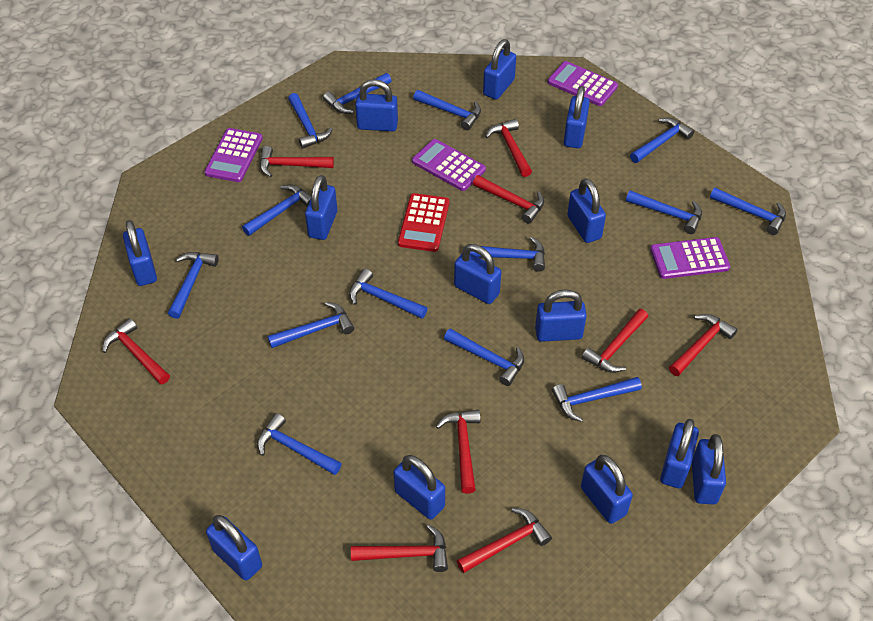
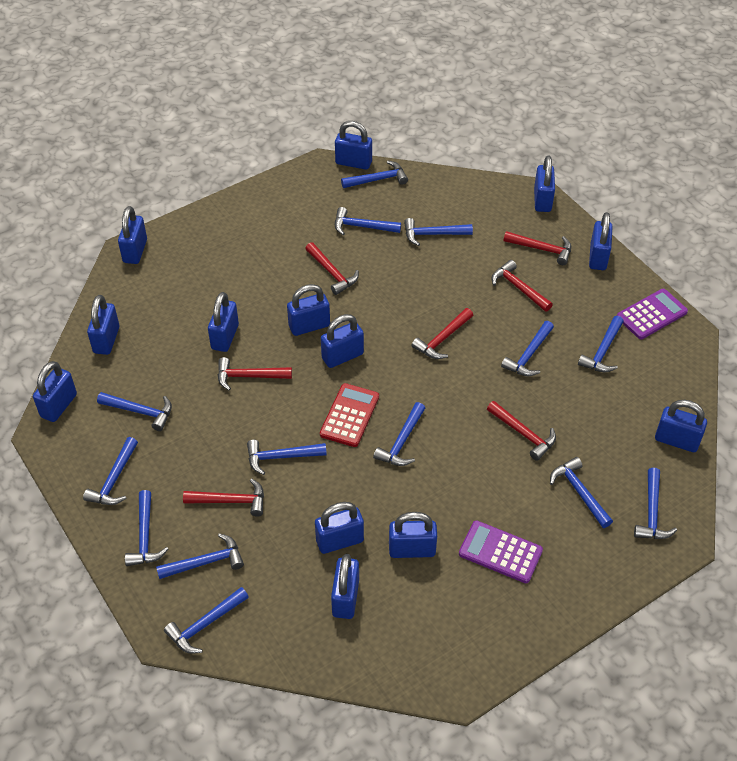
purple calculator: [204,128,263,182] [412,139,486,191] [548,61,618,106] [650,237,730,279] = 4 -> [459,521,543,583] [617,289,688,339] = 2
red hammer: [103,318,170,384] [260,146,334,177] [351,525,448,572] [436,410,481,494] [456,508,552,573] [473,175,544,223] [485,119,532,177] [582,309,648,373] [669,314,738,376] = 9 -> [183,478,264,516] [218,357,292,391] [305,242,359,295] [412,308,473,359] [487,401,556,461] [491,260,553,312] [504,231,571,265] = 7

